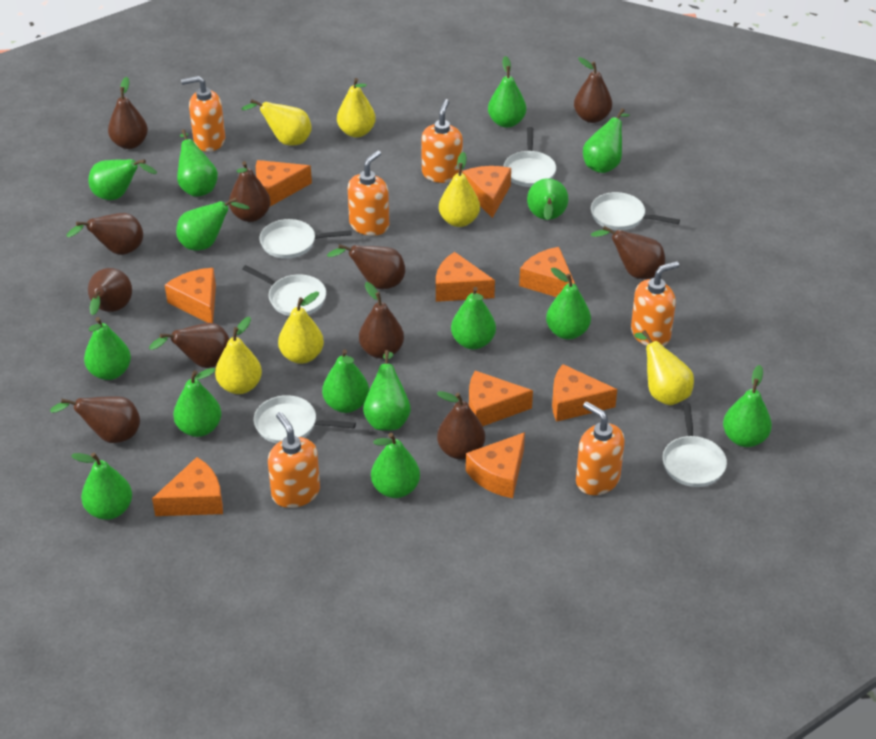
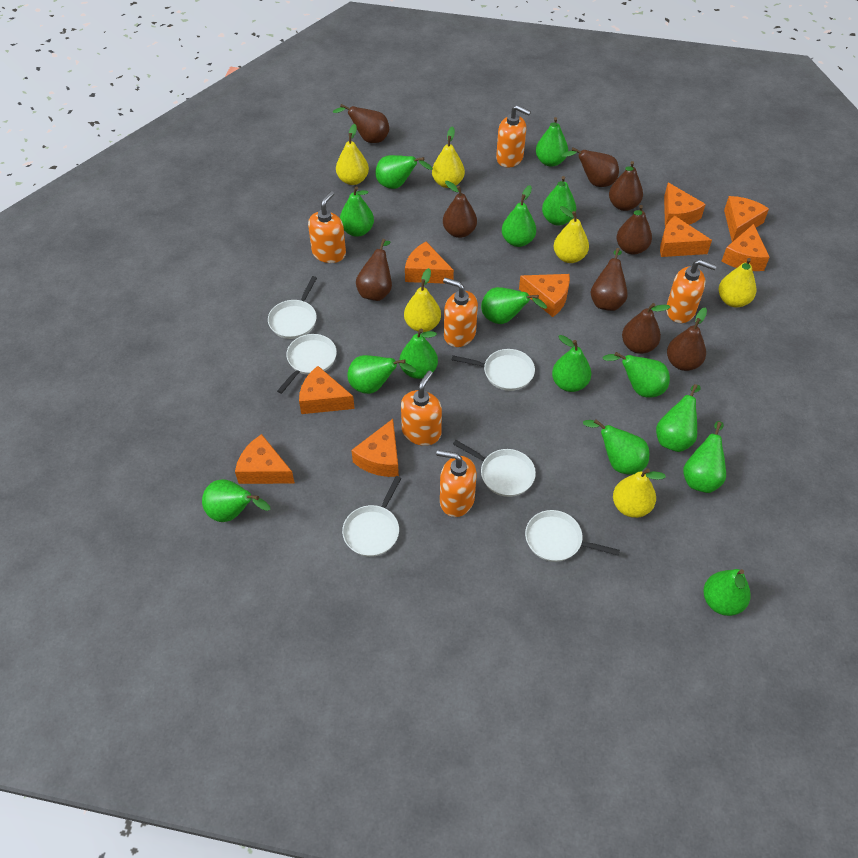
brown pear: [50,396,140,443] [66,213,143,255] [88,268,132,315] [108,77,148,149] [149,323,229,368] [229,161,270,222] [327,244,405,289] [359,282,404,359] [437,391,485,460] [574,57,612,123] [591,226,665,279] = 11 -> [333,104,389,143] [356,239,392,301] [443,181,477,238] [562,148,619,187] [591,248,628,311] [609,161,643,211] [616,205,652,255] [622,303,670,354] [667,307,707,371] = 9

